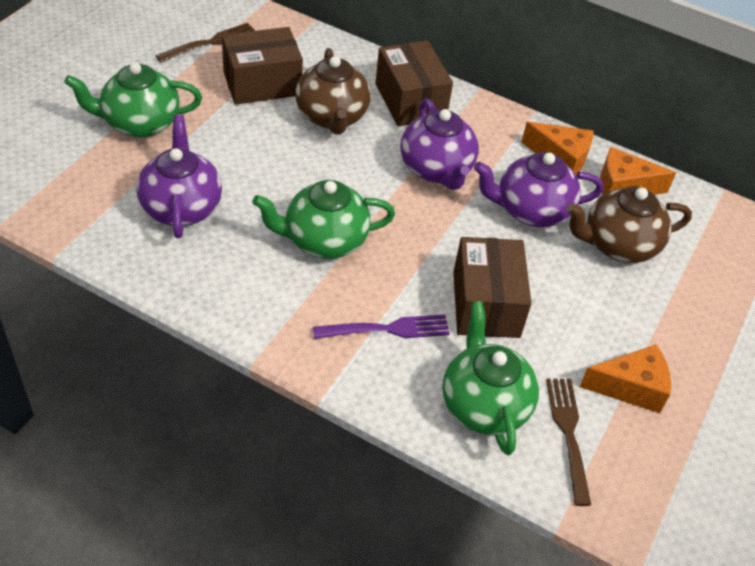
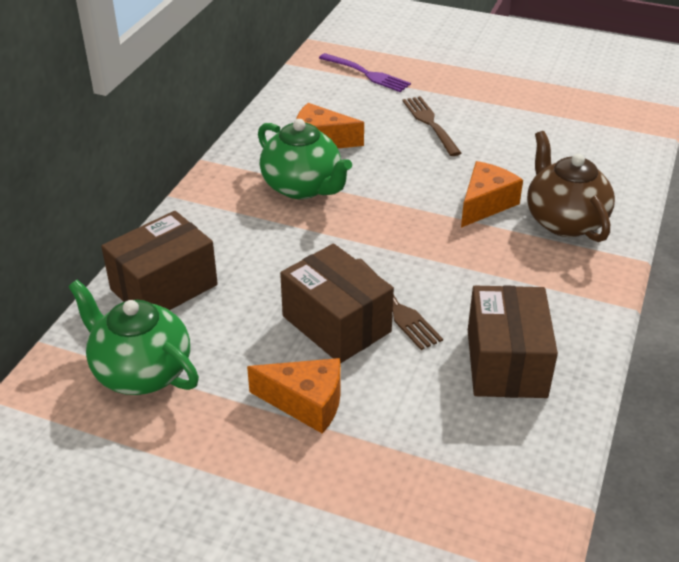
brown teapot: [295,48,371,135] [566,186,692,263] = 2 -> [527,131,615,242] = 1
green teapot: [64,62,202,138] [252,180,395,259] [442,301,539,455] = 3 -> [68,279,199,395] [258,119,352,199] = 2
purple teapot: [136,115,222,238] [400,98,479,190] [474,152,604,227] = 3 -> none = 0

